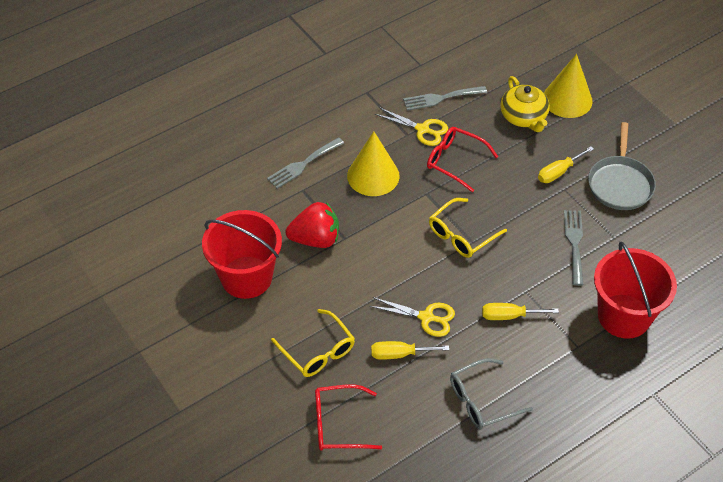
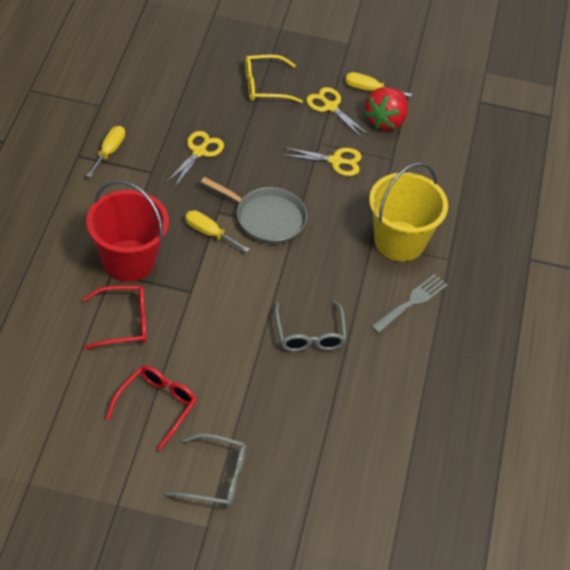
grey fork: [267,137,344,189] [403,86,487,111] [564,210,584,286] = 3 -> [371,274,448,333] = 1
grey glasses: [450,358,533,429] = 1 -> [165,433,246,507] [274,300,347,352] = 2
red bucket: [202,210,282,299] [594,242,677,339] = 2 -> [86,180,169,282] = 1
yellow bucket: none = 0 -> [369,162,448,261] = 1
yellow cone: [347,131,400,196] [544,54,593,118] = 2 -> none = 0
yellow glasses: [271,309,355,377] [429,198,507,258] = 2 -> [245,54,303,103] = 1
yellow scissors: [369,297,455,337] [375,107,448,146] = 2 -> [166,131,224,187] [282,147,362,176] [306,87,369,138] = 3
yellow teapot: [500,76,550,132] = 1 -> none = 0

